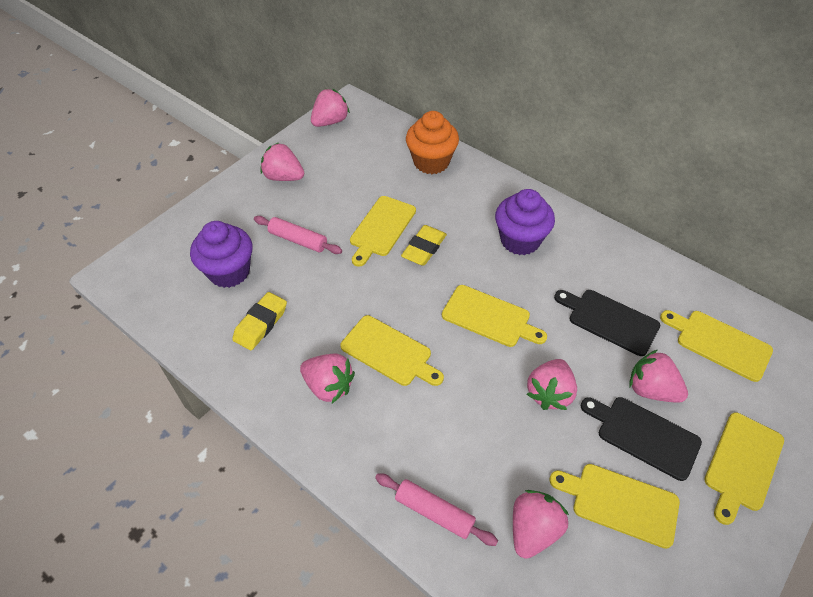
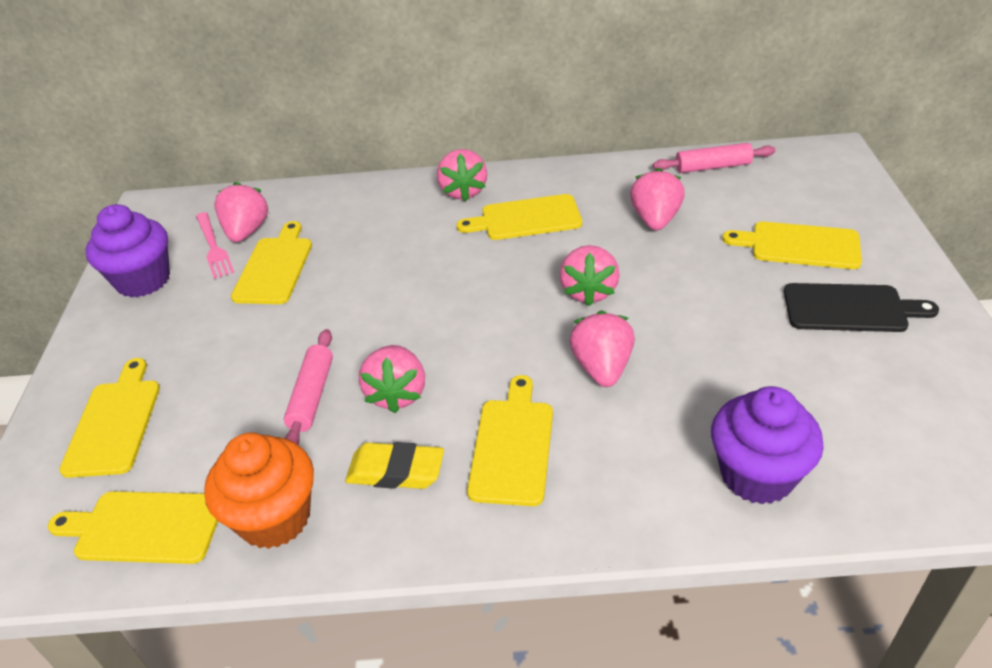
black cutting board: [554,290,660,356] [581,397,702,481] = 2 -> [784,283,939,332] = 1
pink fork: none = 0 -> [196,212,235,279] = 1
yellow eraser: [232,292,287,351] [401,225,447,266] = 2 -> [345,442,444,489] = 1

